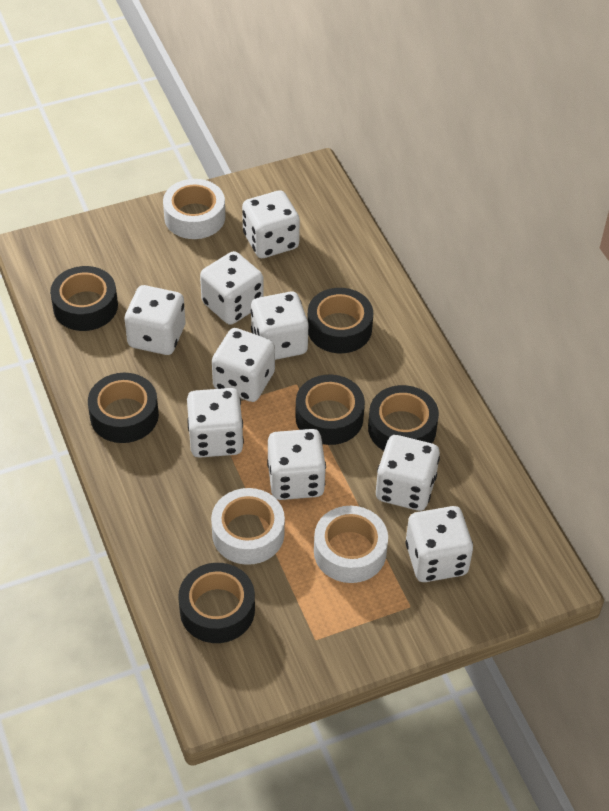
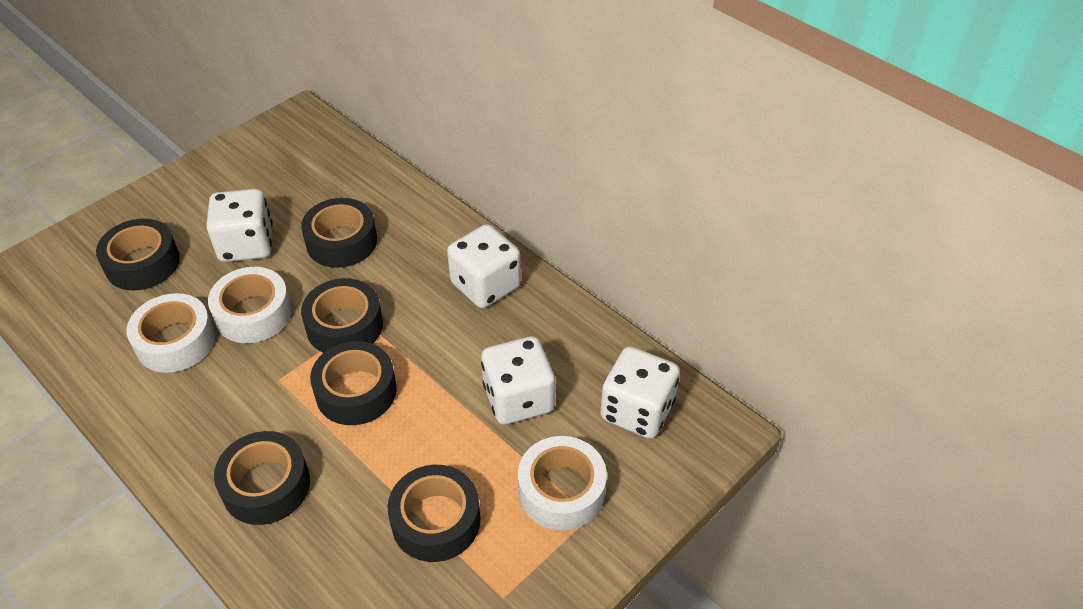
white dice: [125,285,185,355] [187,388,244,458] [200,251,264,325] [212,328,275,402] [242,190,300,258] [251,292,309,360] [267,429,326,500] [376,435,440,511] [406,506,473,582] = 9 -> [206,189,273,262] [447,224,521,308] [481,336,555,425] [600,346,680,439] = 4

